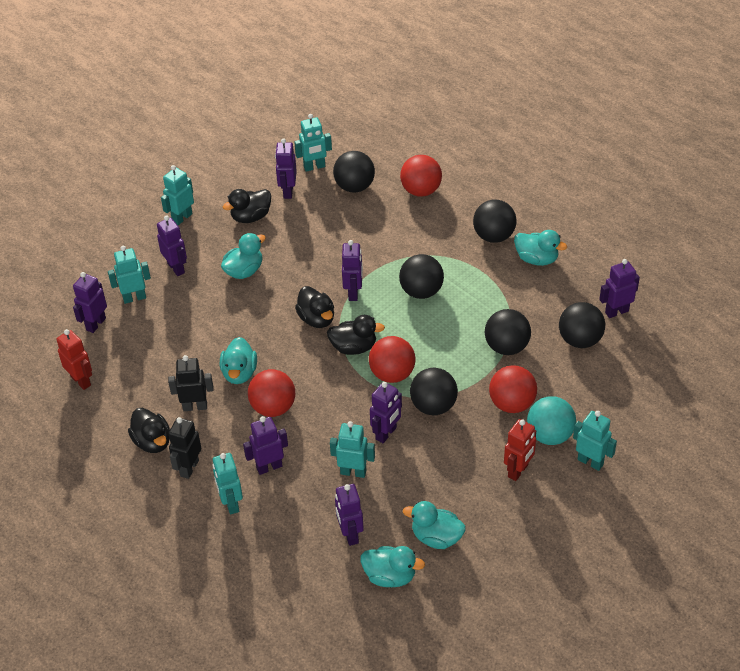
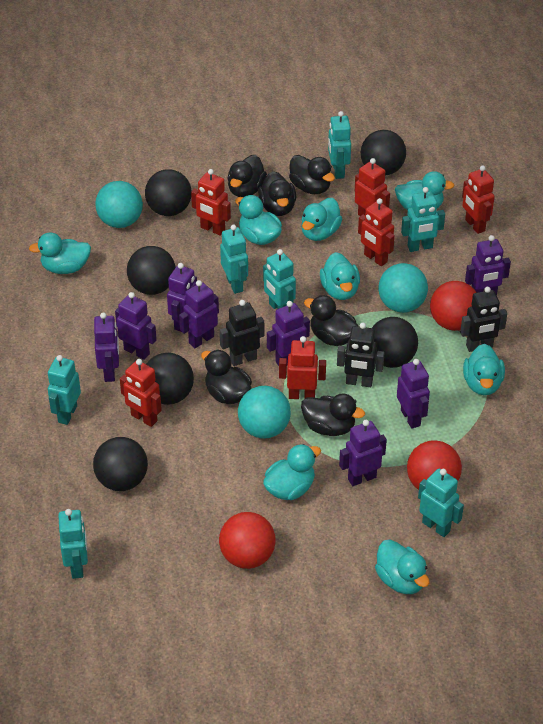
black duck: [128,408,170,453] [223,189,271,223] [295,286,334,328] [327,315,385,355] = 4 -> [201,349,252,404] [227,155,267,197] [258,171,296,216] [289,155,335,194] [301,393,365,436] [304,295,358,346] = 6
black robot: [168,355,213,411] [168,417,201,479] = 2 -> [220,300,264,366] [337,323,384,387] [460,287,507,352] = 3
red ball: [248,369,295,417] [369,336,416,383] [400,155,442,197] [489,365,537,413] = 4 -> [219,512,276,569] [407,440,462,490] [430,281,477,331] = 3
red robot: [56,329,92,390] [504,419,536,481] = 2 -> [120,359,162,427] [191,169,231,236] [279,336,326,399] [355,158,390,216] [358,198,395,266] [462,165,495,234] = 6
turquoise ball: [527,396,576,445] = 1 -> [95,181,143,228] [238,386,291,439] [378,263,428,313] = 3
turquoise duck: [220,337,257,384] [221,233,266,279] [361,546,425,587] [403,501,466,549] [514,230,567,266] = 5 -> [29,233,91,274] [235,195,282,245] [263,444,321,500] [301,198,342,241] [320,252,360,300] [375,540,430,594] [395,171,454,210] [463,344,505,395] = 8
turquoise robot: [108,246,151,304] [161,165,194,225] [212,453,243,515] [294,114,332,172] [330,421,375,478] [573,411,617,471] = 6 -> [48,355,81,425] [58,509,88,579] [220,225,248,294] [263,249,296,309] [328,111,351,179] [401,187,445,252] [418,468,464,537] = 7

